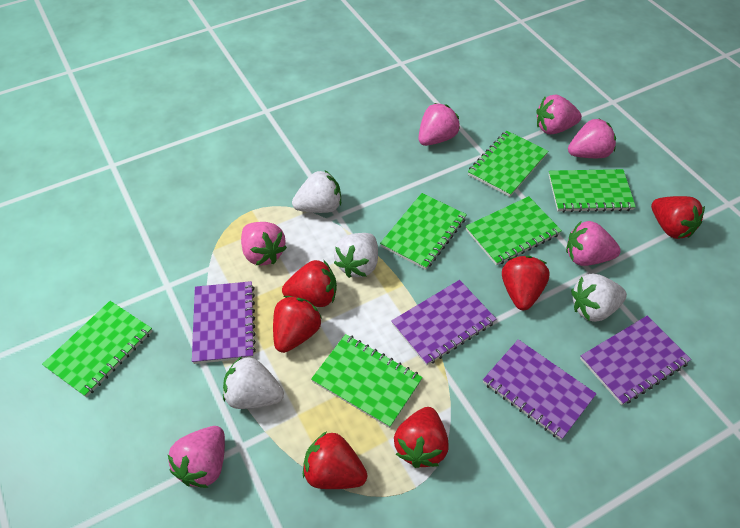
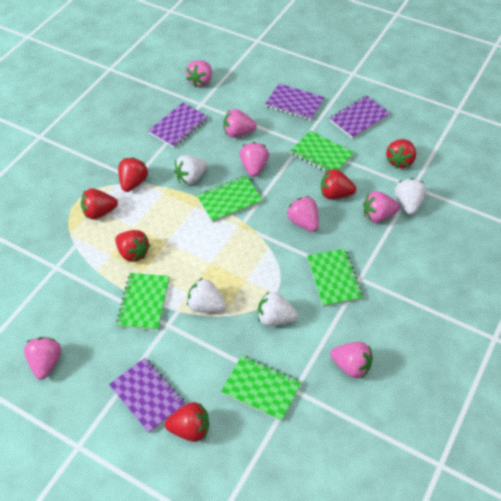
green notebook: [42,301,152,397] [311,334,423,428] [380,193,467,270] [465,196,562,265] [468,131,548,197] [549,169,636,212] = 6 -> [116,273,170,330] [197,176,263,223] [221,355,301,422] [290,131,354,173] [307,248,363,307] = 5
pink strawberry: [167,426,225,488] [241,222,287,266] [418,103,460,146] [537,95,582,134] [566,221,621,266] [568,119,616,158] = 6 -> [24,337,62,379] [186,60,212,87] [223,109,257,138] [240,142,269,177] [287,196,319,232] [330,342,373,379] [363,191,400,223] = 7

